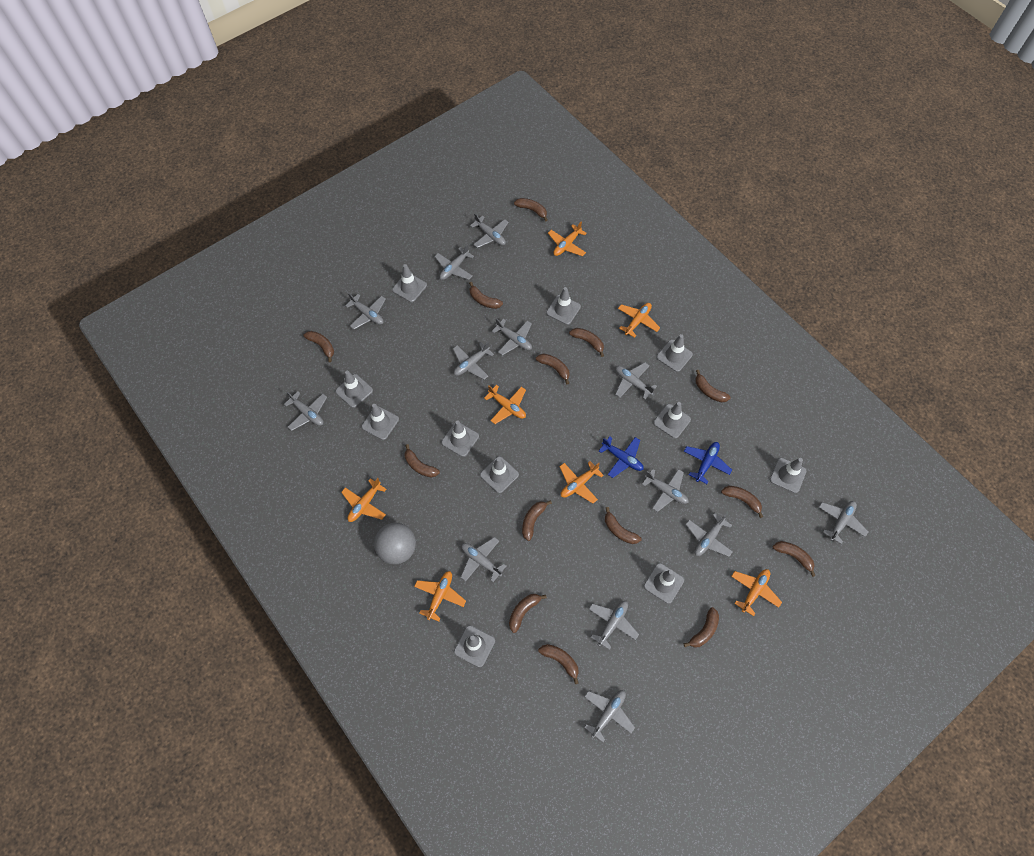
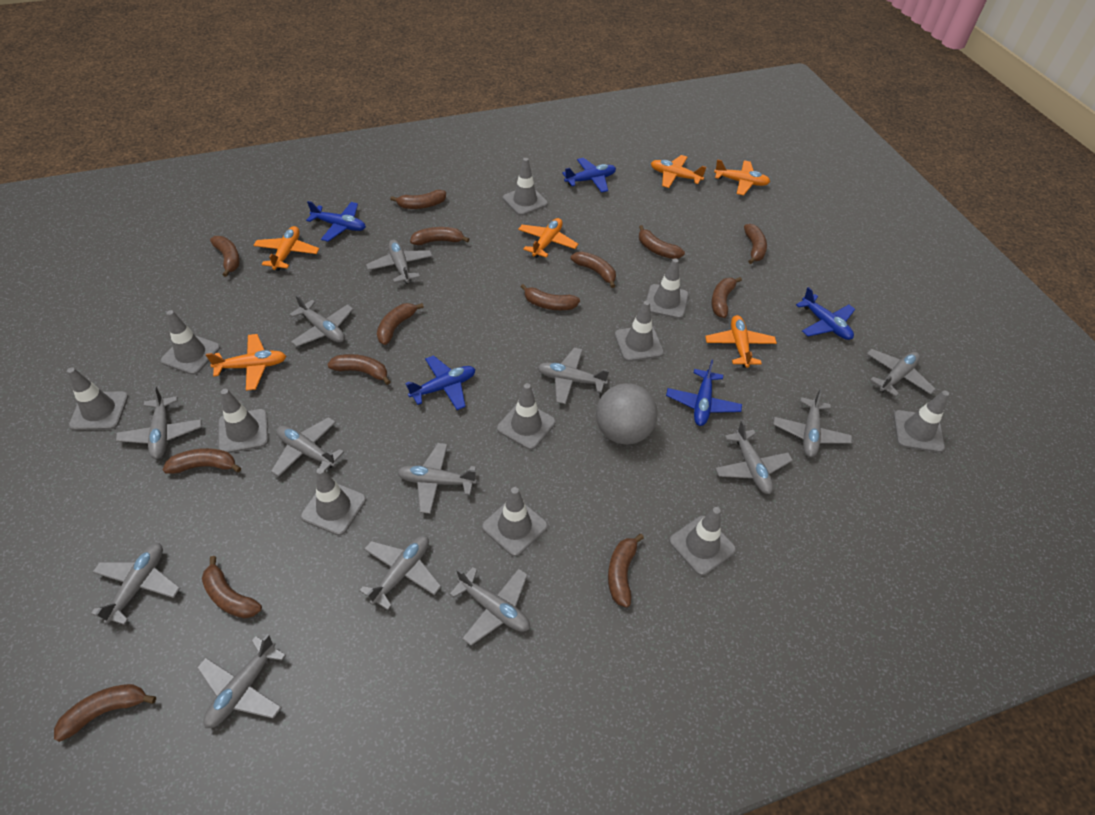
blue plane: [599,437,644,478] [684,442,732,484] = 2 -> [306,201,366,242] [405,355,475,410] [562,158,616,193] [666,359,742,426] [796,287,855,340] = 5
orange plane: [341,478,386,522] [414,571,466,622] [484,385,526,424] [548,221,587,256] [559,461,604,503] [618,303,660,338] [731,569,782,616] = 7 -> [206,334,286,391] [253,226,319,271] [518,218,578,258] [651,155,706,188] [705,315,777,368] [714,159,770,195] = 6

